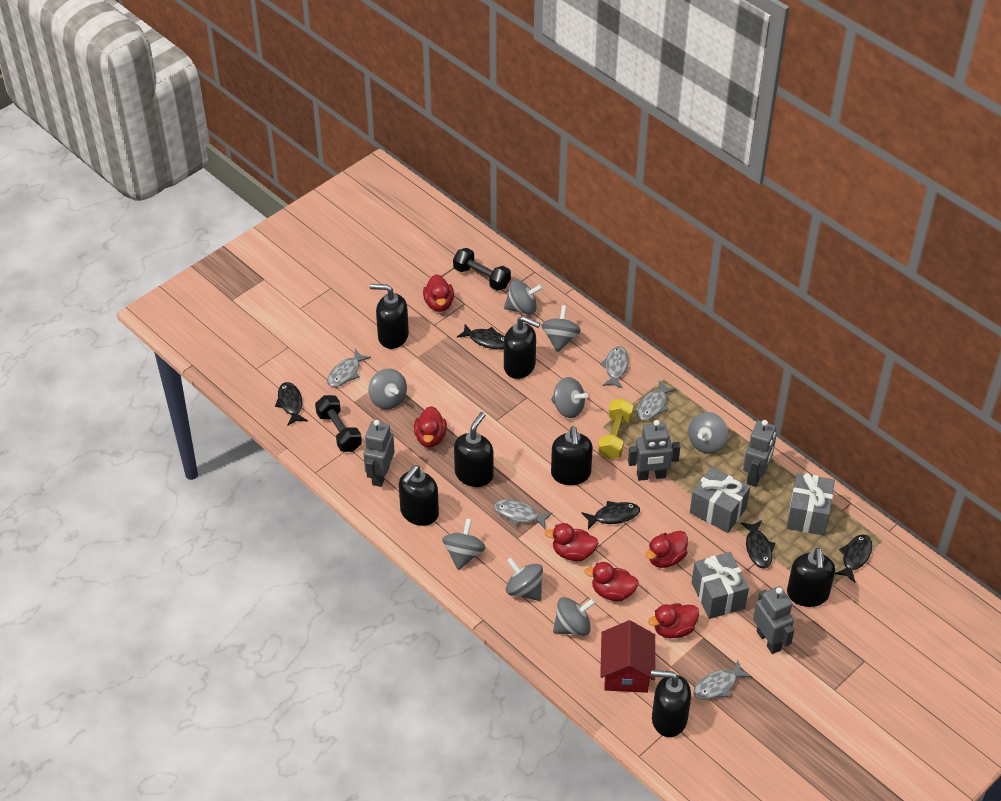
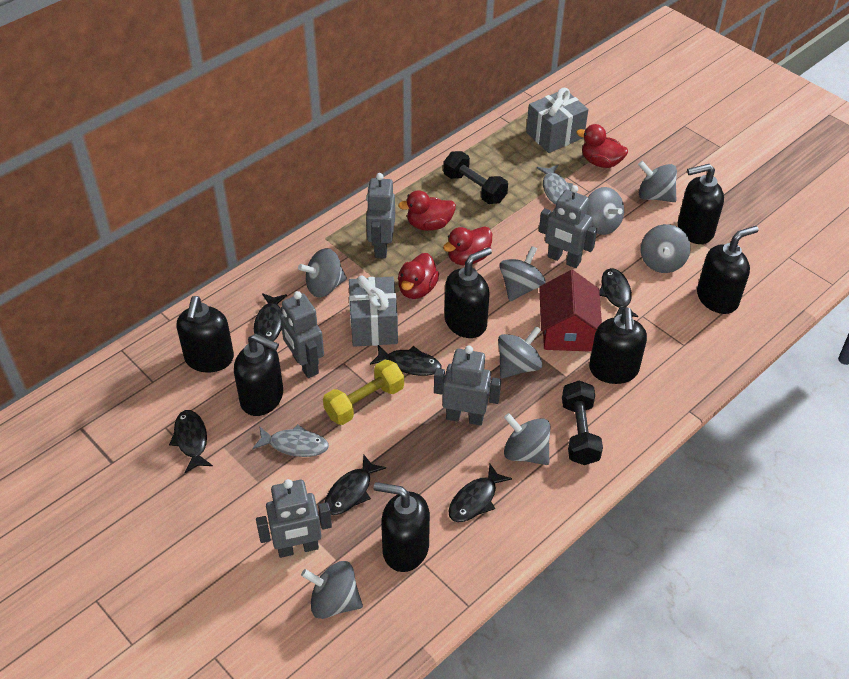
black fish: [275,382,308,426] [457,324,505,349] [582,501,640,529] [741,520,775,569] [835,534,872,583] = 5 -> [169,410,213,473] [254,293,287,341] [325,454,386,515] [370,345,442,376] [448,464,512,522] [599,268,638,317] = 6
grey fish: [327,349,371,387] [494,499,552,529] [600,346,629,389] [637,381,677,421] [693,660,752,700] = 5 -> [252,424,329,457] [537,165,573,205] = 2
grey gift: [690,467,750,533] [692,552,749,619] [787,473,835,536] = 3 -> [349,275,398,347] [526,88,588,153] = 2
grey robot: [364,420,395,487] [628,420,680,481] [743,420,776,487] [753,586,794,654] = 4 -> [256,479,332,558] [280,291,324,378] [366,173,395,259] [434,345,501,426] [539,185,597,268] = 5
red duck: [414,406,447,447] [423,274,454,312] [545,523,598,561] [585,562,639,601] [645,531,688,568] [648,603,699,638] = 6 -> [398,190,456,231] [398,253,439,299] [443,226,492,265] [576,124,628,168] = 4

